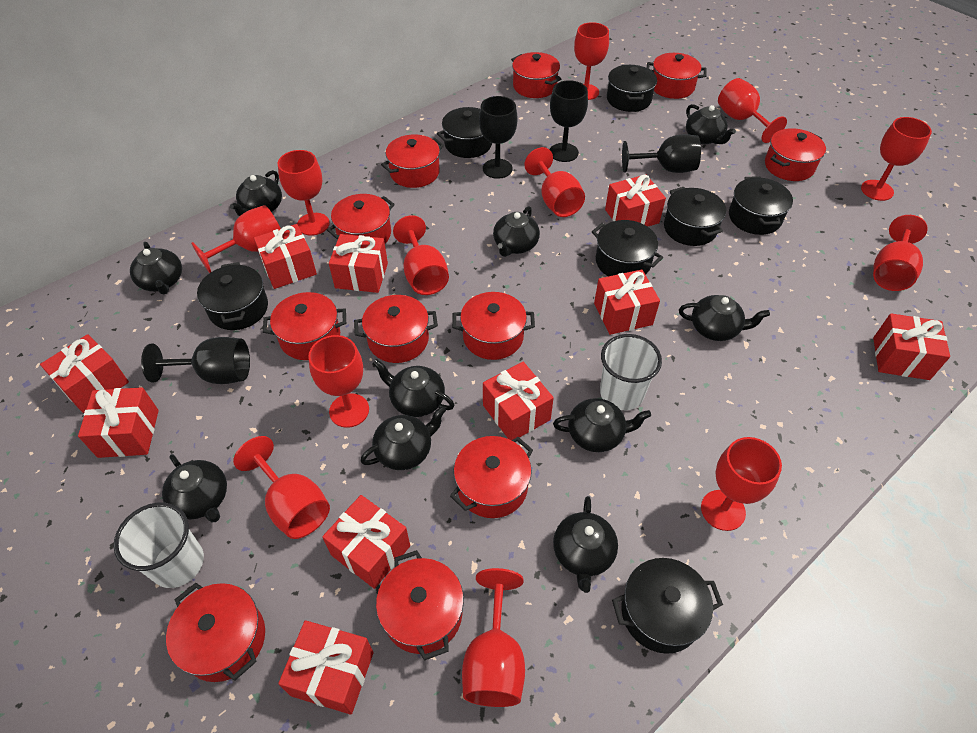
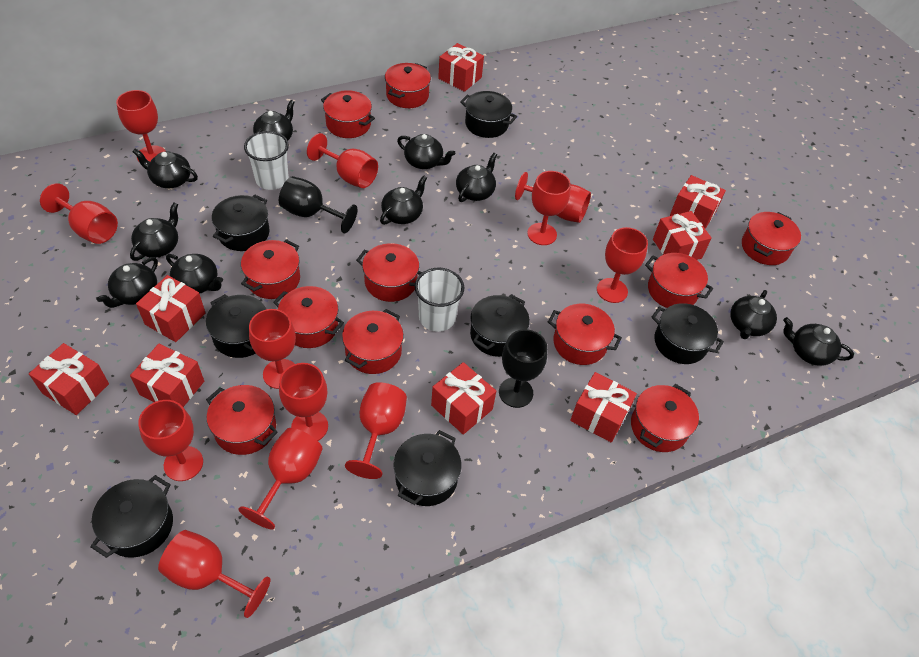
black goblet: [141,337,250,384] [479,96,517,179] [550,80,588,162] [622,134,701,173] = 4 -> [279,176,357,234] [499,329,547,408] = 2
red gift: [40,334,129,413] [78,387,159,458] [254,224,317,289] [278,620,374,715] [322,495,410,589] [329,234,388,293] [483,362,554,440] [594,269,660,335] [605,174,666,227] [873,313,950,380] = 10 -> [29,343,109,415] [130,344,204,407] [136,275,205,342] [431,362,496,435] [438,43,484,92] [570,372,637,443] [653,211,712,260] [670,175,726,229] = 8

